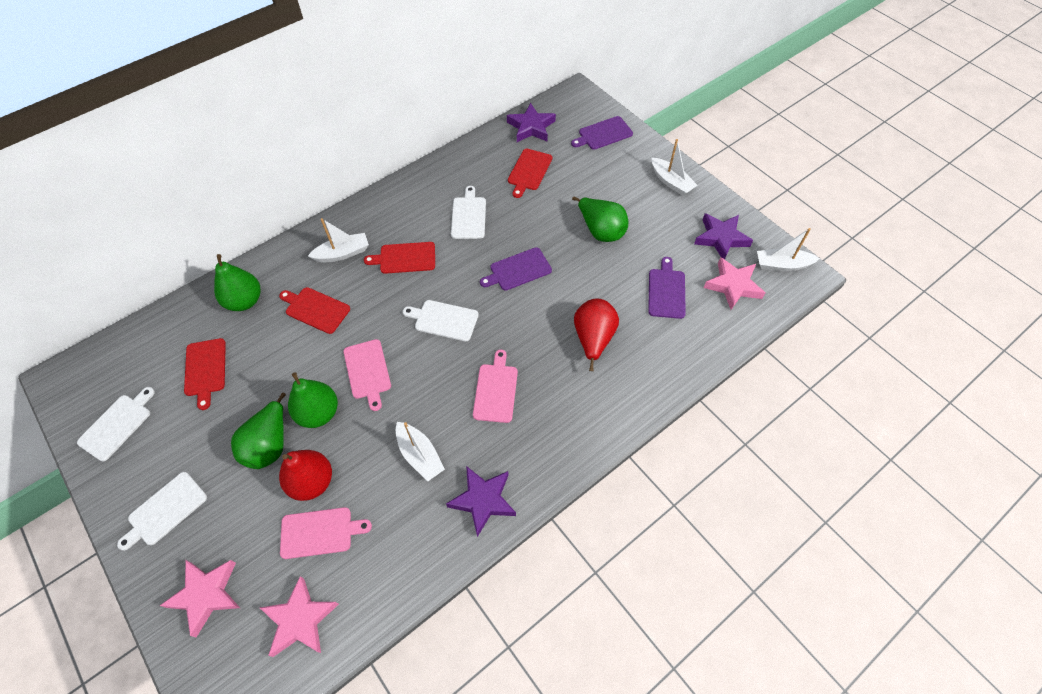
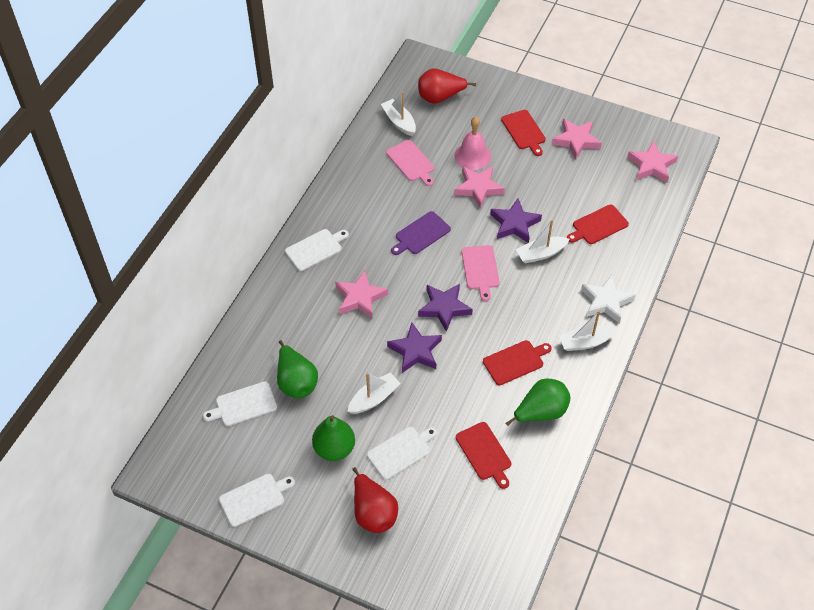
green pear: [214,254,260,311] [231,393,286,469] [288,372,338,428] [572,197,628,242] = 4 -> [277,340,318,398] [312,415,355,461] [506,379,570,426] = 3
pink bell: none = 0 -> [455,117,491,170] = 1
pink cutting board: [280,507,372,559] [343,339,391,411] [473,350,518,423] = 3 -> [386,140,434,186] [462,245,500,301] = 2
pink star: [160,560,240,637] [260,576,339,657] [704,257,765,310] = 3 -> [335,271,388,318] [454,166,505,209] [552,119,602,160] [627,141,678,183] = 4
purple cutting board: [480,247,552,291] [571,116,633,150] [648,257,686,319] = 3 -> [391,211,451,255] = 1
white star: none = 0 -> [581,274,636,324] = 1

